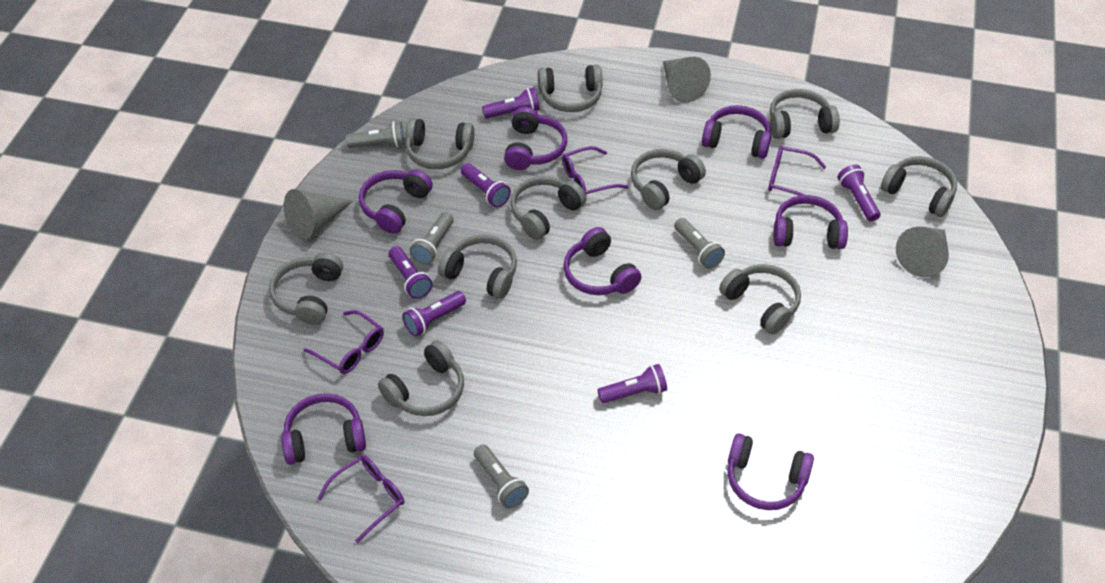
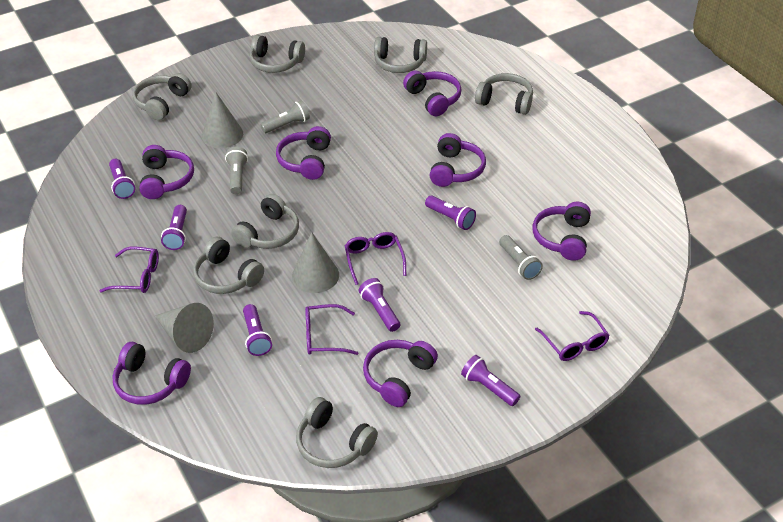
grey flashlight: [346,121,405,148] [410,212,454,265] [474,444,529,508] [674,218,725,269] = 4 -> [225,147,248,194] [260,100,310,133] [499,235,543,280] = 3
grey headphones: [269,252,343,325] [378,340,464,416] [406,118,474,169] [438,235,517,299] [510,176,586,240] [538,65,602,112] [631,149,706,210] [719,264,801,334] [770,89,840,139] [881,156,957,217] = 10 -> [132,73,192,120] [193,237,264,294] [231,194,299,249] [250,35,305,73] [296,397,378,468] [374,37,427,73] [475,73,533,115] = 7

